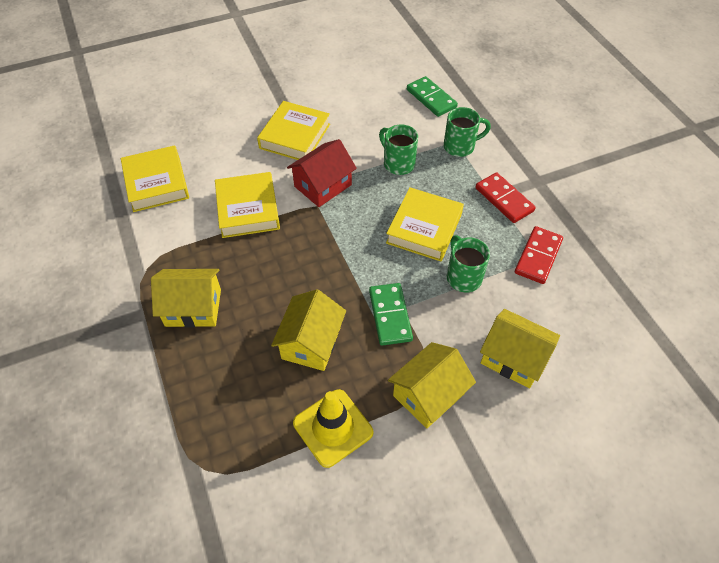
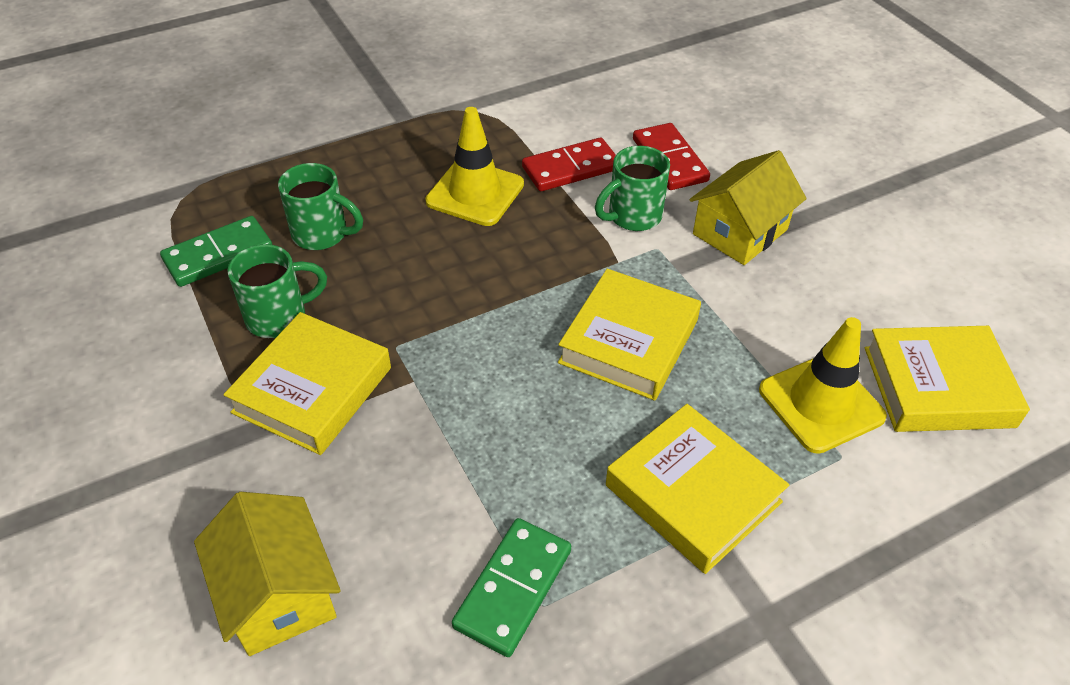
red house: [287,139,357,207] = 1 -> none = 0
yellow house: [151,269,221,327] [271,289,346,371] [388,342,476,429] [480,309,560,388] = 4 -> [194,492,341,656] [689,150,807,265] = 2
yellow traffic cone: [293,389,373,468] = 1 -> [425,107,524,226] [759,317,887,454] = 2

